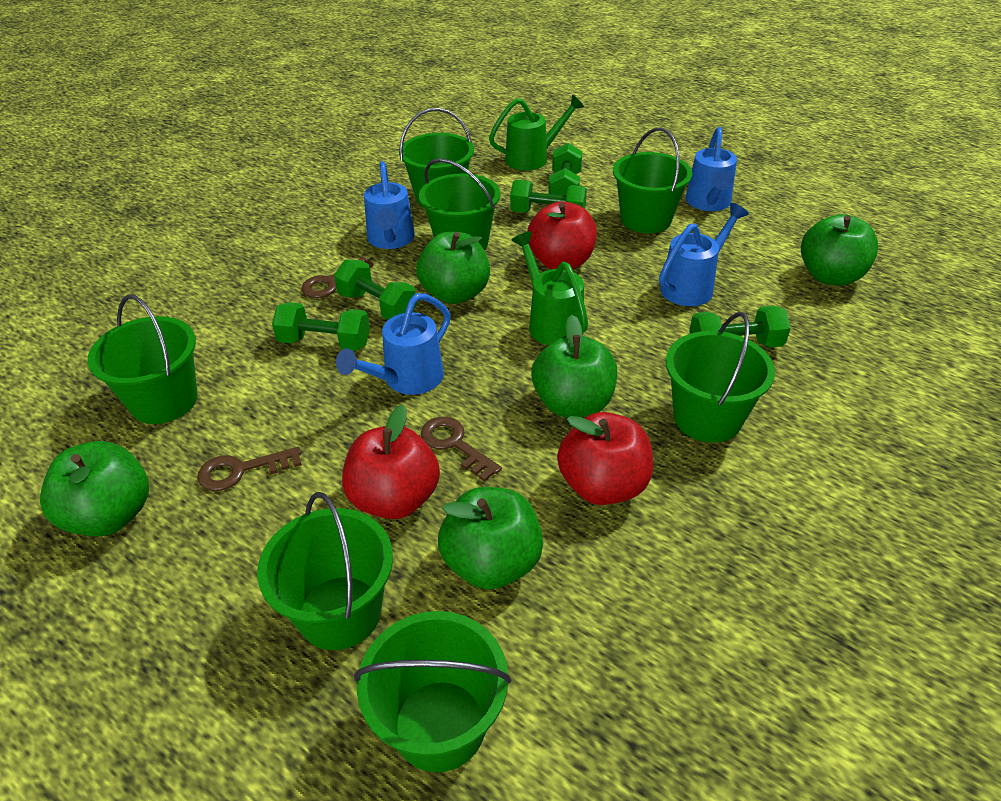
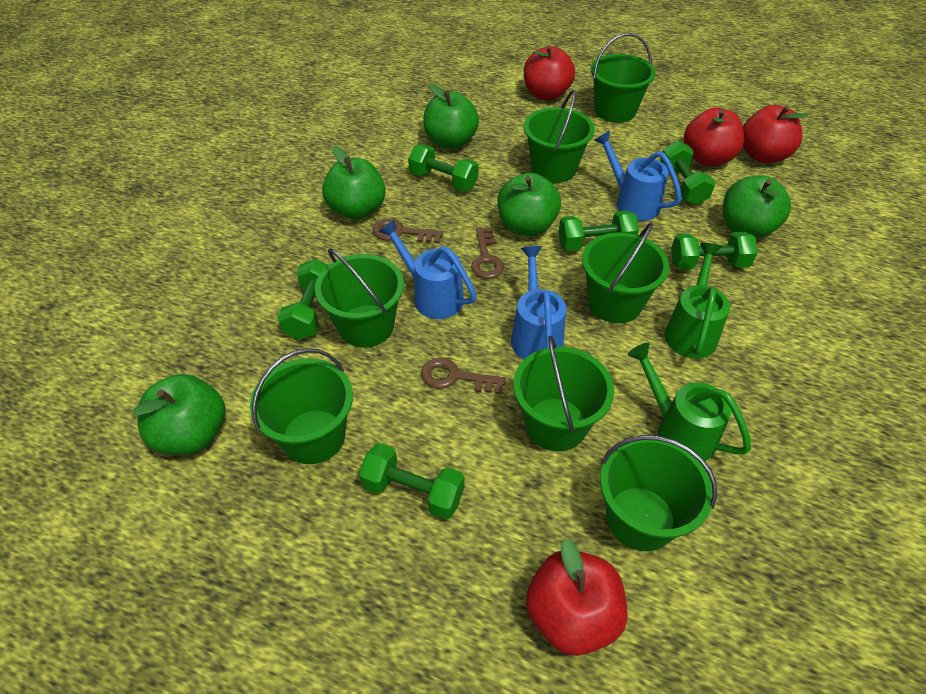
blue watering can: [336,293,451,395] [364,161,415,249] [659,203,749,306] [685,127,737,211] = 4 -> [378,220,477,319] [511,246,566,359] [594,130,682,221] = 3
green dumbbell: [272,302,370,351] [334,259,417,320] [510,180,587,213] [548,143,582,196] [689,305,791,348] = 5 -> [278,259,328,340] [359,443,465,520] [408,144,479,191] [558,210,639,252] [660,141,715,205] [671,232,757,270] = 6
red apple: [342,405,440,519] [527,201,597,270] [557,412,653,505] = 3 -> [524,46,575,101] [526,539,628,656] [684,108,744,166] [743,105,808,163] = 4

